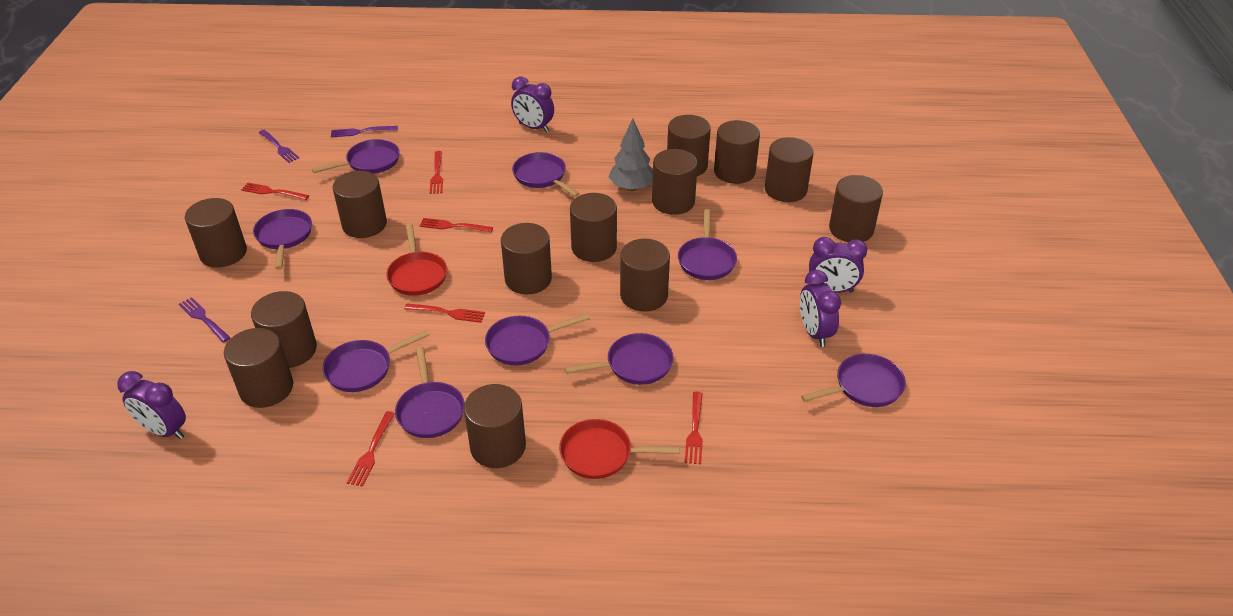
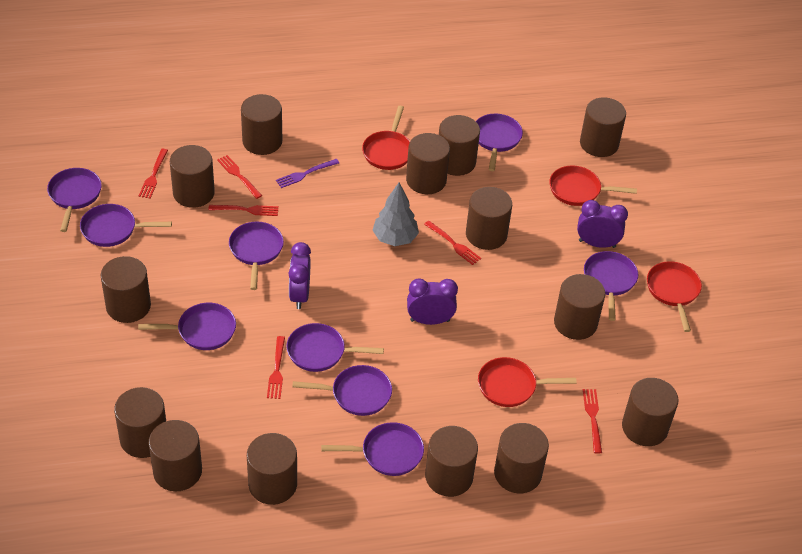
brown cylinder: [185,198,247,268] [224,328,293,408] [251,291,317,368] [333,171,387,238] [464,384,526,468] [501,223,552,294] [570,193,617,262] [620,239,670,311] [652,149,698,215] [667,115,711,176] [714,120,760,184] [765,137,814,202] [829,175,883,242] = 13 -> [101,256,151,323] [114,387,166,458] [149,420,202,491] [170,145,215,208] [241,94,282,155] [247,433,297,505] [406,133,450,194] [425,426,478,497] [439,115,480,176] [466,187,512,250] [494,423,549,493] [554,274,605,340] [580,97,626,157] [622,378,678,446] = 14
purple clock: [117,371,186,439] [511,76,554,132] [800,270,841,347] [809,237,867,293] = 4 -> [289,242,311,309] [407,279,458,325] [577,200,628,248] = 3
purple fork: [179,297,230,342] [258,130,299,163] [331,126,398,138] = 3 -> [276,159,339,188] = 1
red pan: [386,224,447,296] [559,419,680,479] = 2 -> [362,106,410,170] [478,357,577,407] [549,166,637,206] [647,261,702,332] = 4

